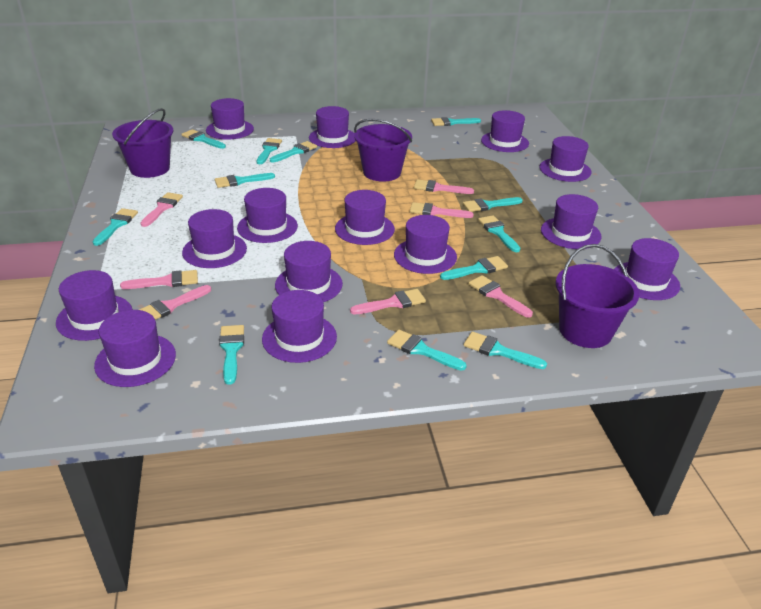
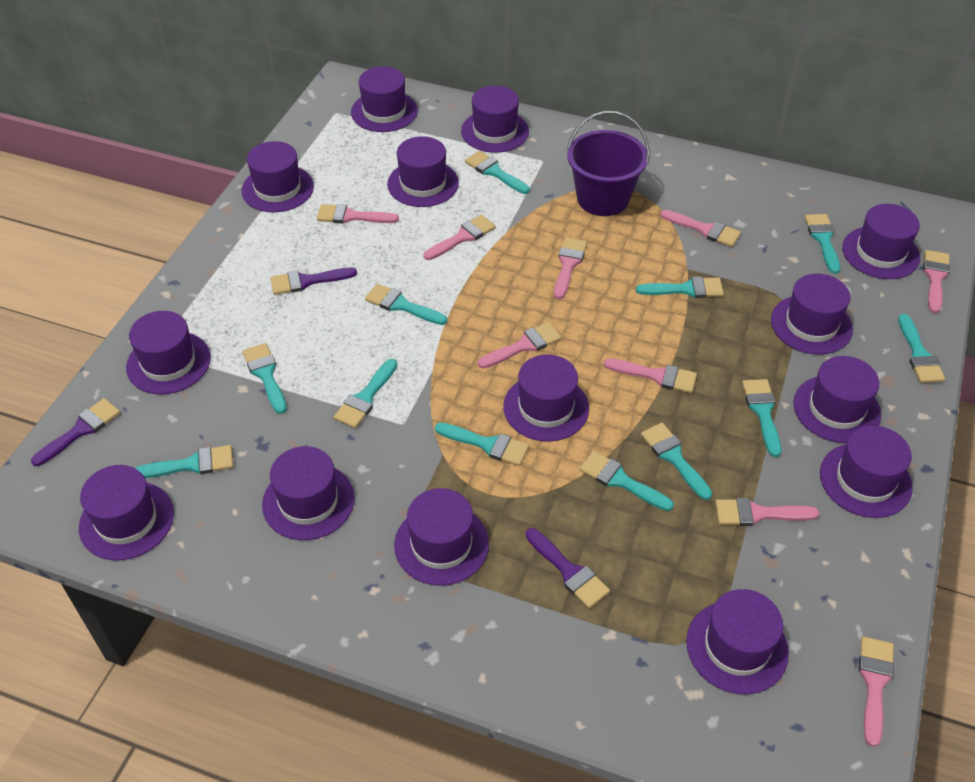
pink brush: [120,270,198,289] [139,285,211,320] [141,192,183,227] [350,289,426,314] [410,202,474,218] [414,179,474,194] [468,275,533,317] = 7 -> [317,204,399,224] [423,215,496,260] [478,322,562,368] [554,237,587,299] [604,358,697,393] [660,210,741,247] [715,498,820,526] [859,637,894,747] [923,250,950,313] = 9
purple brush: none = 0 -> [31,398,121,466] [270,267,357,295] [526,528,610,608] = 3
purple bucket: [112,108,173,178] [354,119,412,182] [556,244,640,348] = 3 -> [567,111,650,216] = 1

